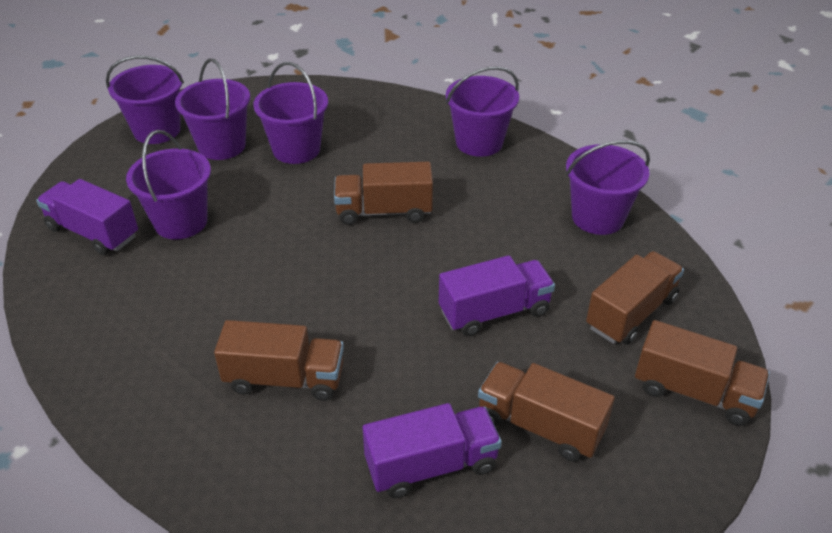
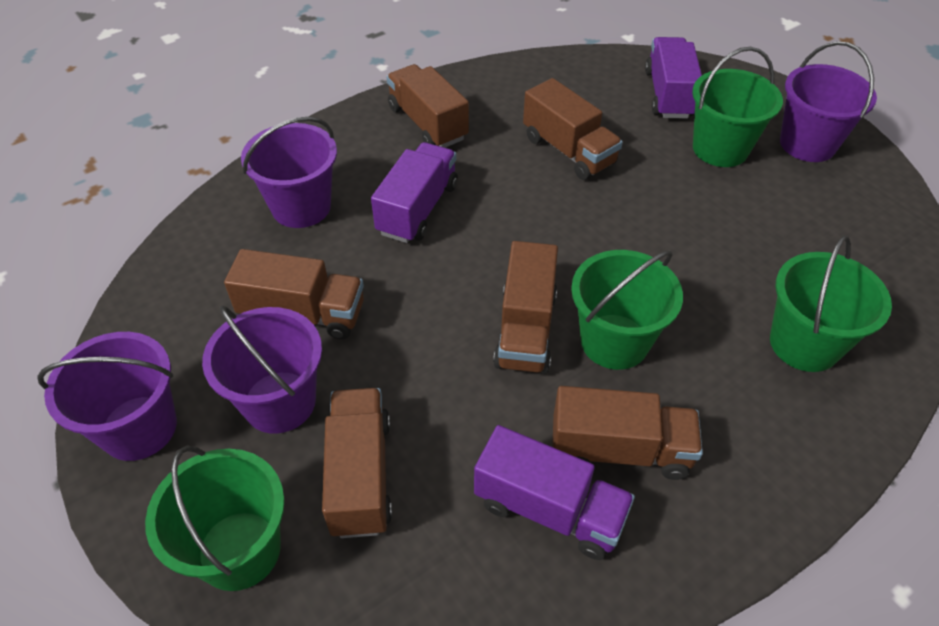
brown truck: [214,320,344,401] [334,162,433,225] [478,362,615,462] [586,251,684,345] [635,320,770,426] = 5 -> [224,249,364,340] [322,388,392,538] [386,64,469,148] [493,241,558,374] [523,78,623,180] [552,386,703,480] = 6
green bucket: none = 0 -> [145,445,285,591] [571,250,683,370] [692,47,783,167] [770,235,892,372] = 4
purple bucket: [106,55,184,144] [126,130,211,239] [175,59,250,160] [253,62,328,164] [446,66,519,157] [566,140,650,235] = 6 -> [37,332,177,461] [202,306,322,434] [241,117,337,228] [780,41,877,162] = 4

